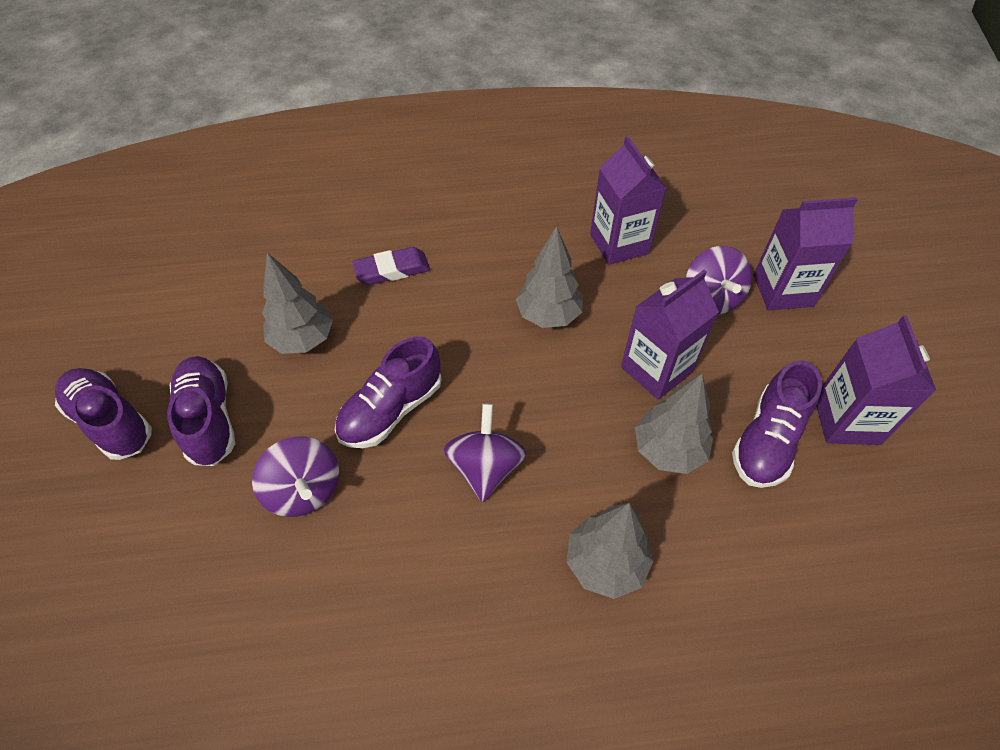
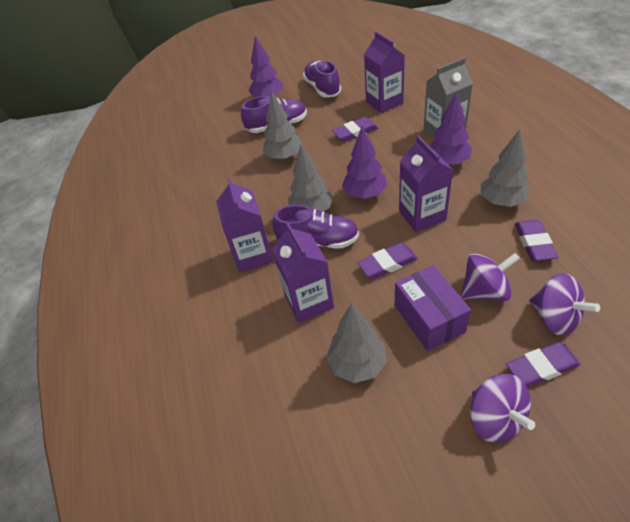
grey carton: none = 0 -> [423,58,473,139] = 1
purple box: none = 0 -> [395,265,471,351] = 1
purple eraser: [352,247,430,285] = 1 -> [332,117,378,142] [357,243,418,279] [506,342,580,387] [515,220,558,261] = 4
purple shoe: [55,368,152,460] [167,356,235,466] [335,336,442,448] [732,360,822,488] = 4 -> [241,96,307,133] [272,205,359,248] [303,61,341,97] = 3
purple tree: none = 0 -> [249,36,283,97] [342,126,387,199] [430,92,472,166] = 3

